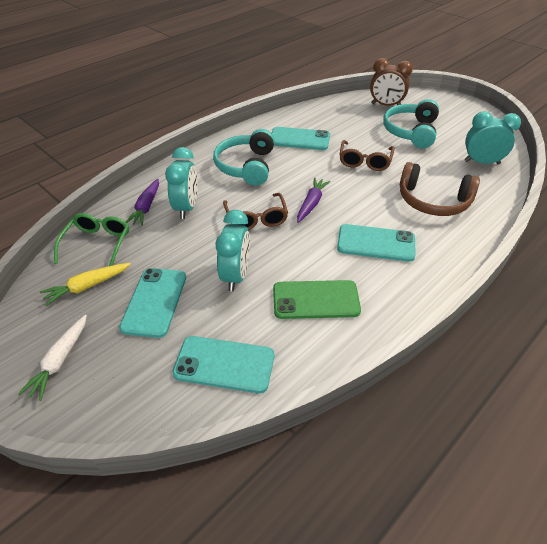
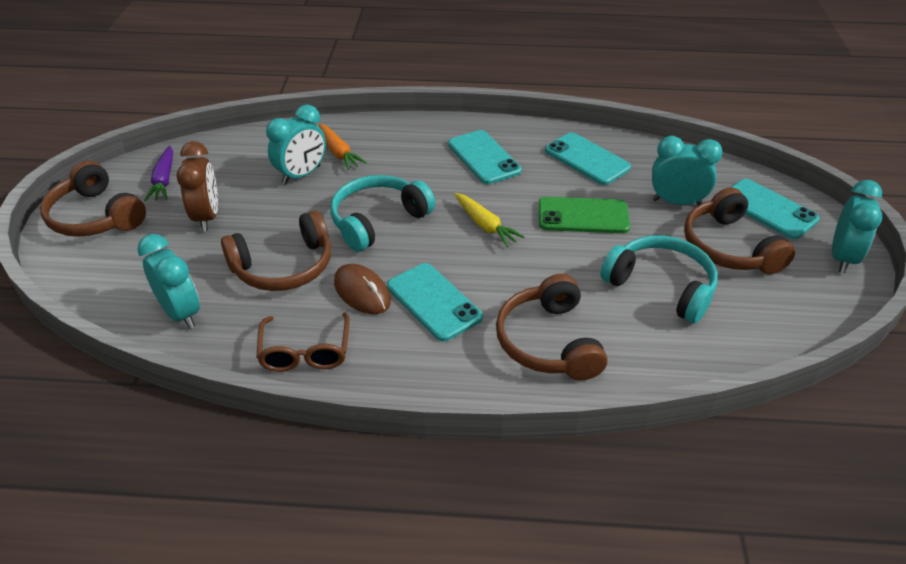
brown glasses: [223,193,288,230] [339,140,395,171] = 2 -> [256,312,350,372] = 1
brown headphones: [400,162,480,216] = 1 -> [40,161,146,237] [221,210,331,291] [496,274,607,380] [684,187,795,274] = 4
brown mouse: none = 0 -> [334,264,391,314] = 1
green glasses: [54,213,129,266] = 1 -> none = 0
orange carrot: none = 0 -> [318,124,367,170] = 1
purple carrot: [126,179,159,226] [297,177,331,223] = 2 -> [144,146,173,201] = 1
turquoise clock: [165,147,198,219] [216,210,250,291] [464,111,521,165] = 3 -> [137,234,200,329] [266,104,326,185] [652,136,723,205] [832,180,882,273] = 4
white carrot: [18,315,87,401] = 1 -> none = 0

